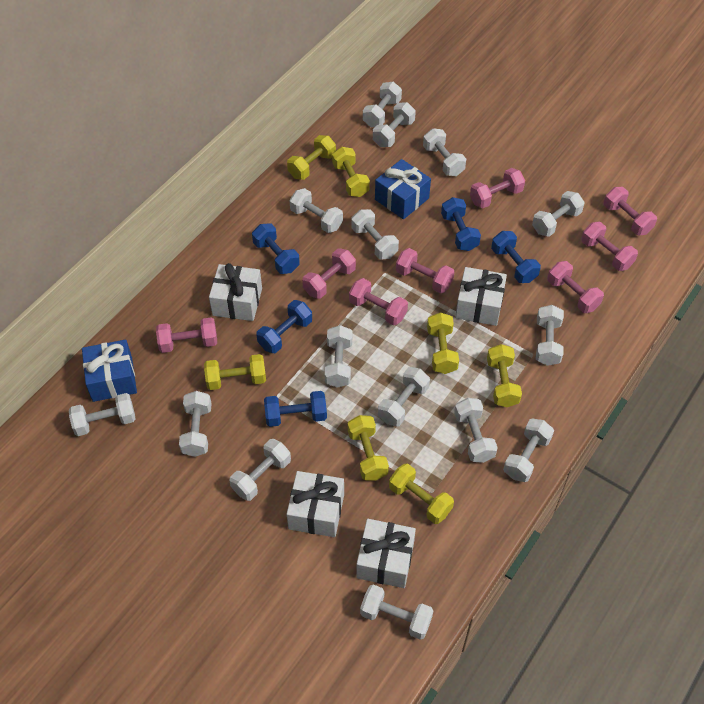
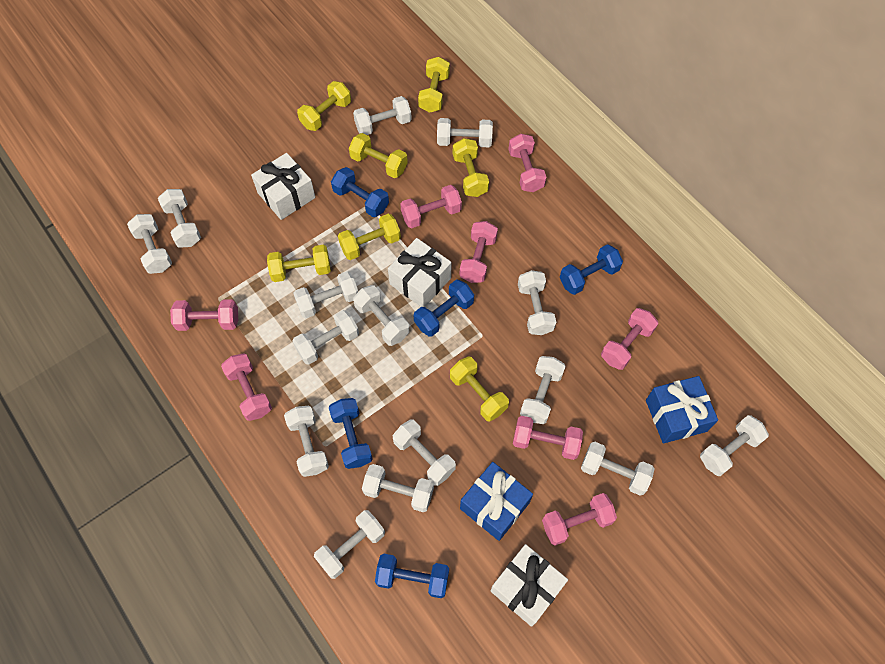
white gift: [209,263,262,321] [287,471,344,537] [356,519,416,588] [455,267,507,326] = 4 -> [251,153,316,220] [388,238,452,307] [491,544,568,627] = 3

